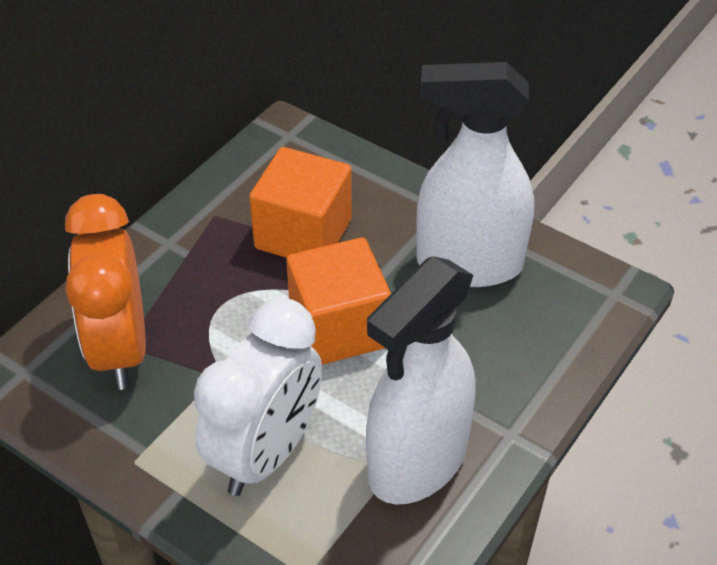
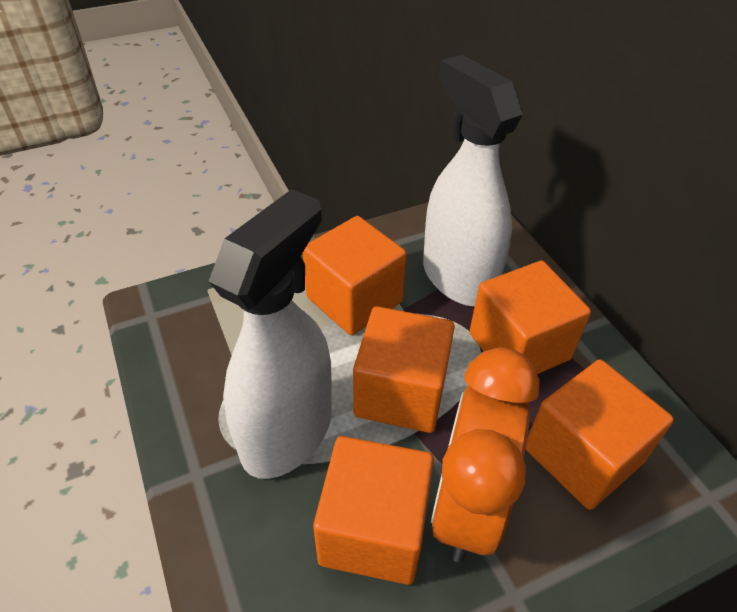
orange cube: [249,147,352,258] [286,237,391,365] = 2 -> [303,216,407,335] [313,436,434,585] [353,306,455,433] [470,261,591,374] [526,359,674,510] = 5
white clock: [194,298,322,496] = 1 -> none = 0

